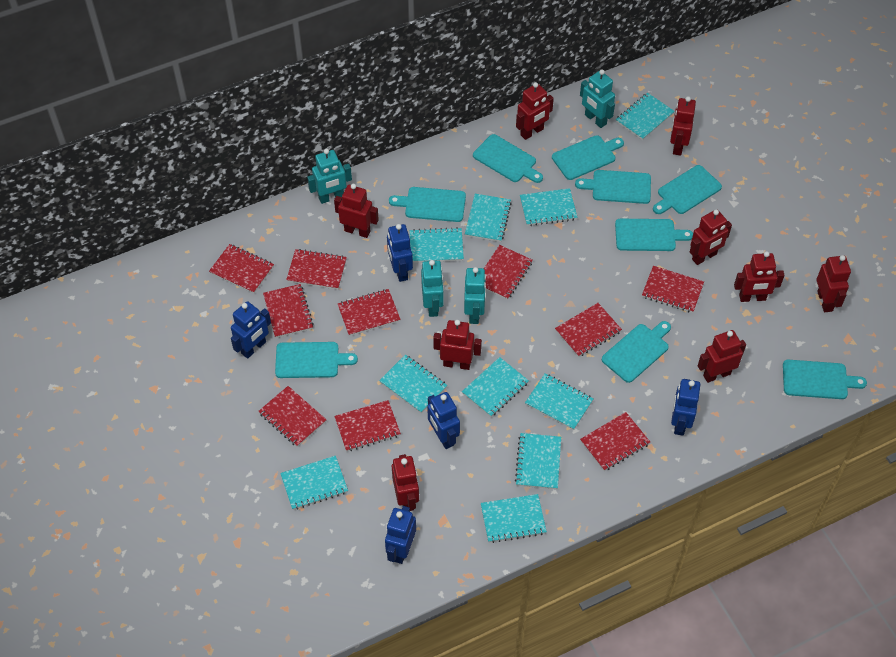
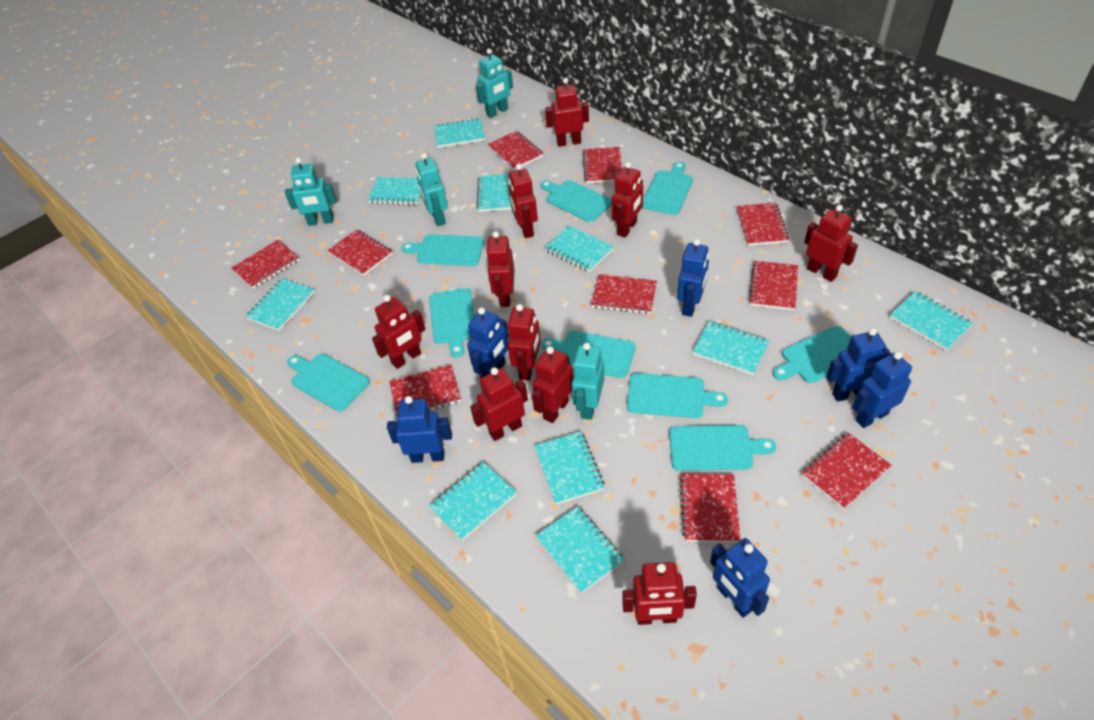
blue robot: [231,301,271,359] [385,506,416,564] [387,224,413,282] [427,392,460,449] [671,379,700,436] = 5 -> [387,396,452,463] [467,307,509,378] [677,239,709,317] [710,538,770,618] [826,328,891,402] [852,352,912,428] = 6
red robot: [334,184,379,238] [392,454,419,511] [433,320,482,370] [516,82,554,140] [670,96,696,156] [690,209,732,265] [698,330,746,383] [734,251,784,302] [816,255,851,312] = 9 -> [372,295,426,369] [470,367,528,441] [486,231,514,307] [507,304,541,381] [508,164,538,238] [532,346,573,423] [545,78,589,147] [612,162,643,238] [623,562,697,625] [804,205,858,282] = 10

